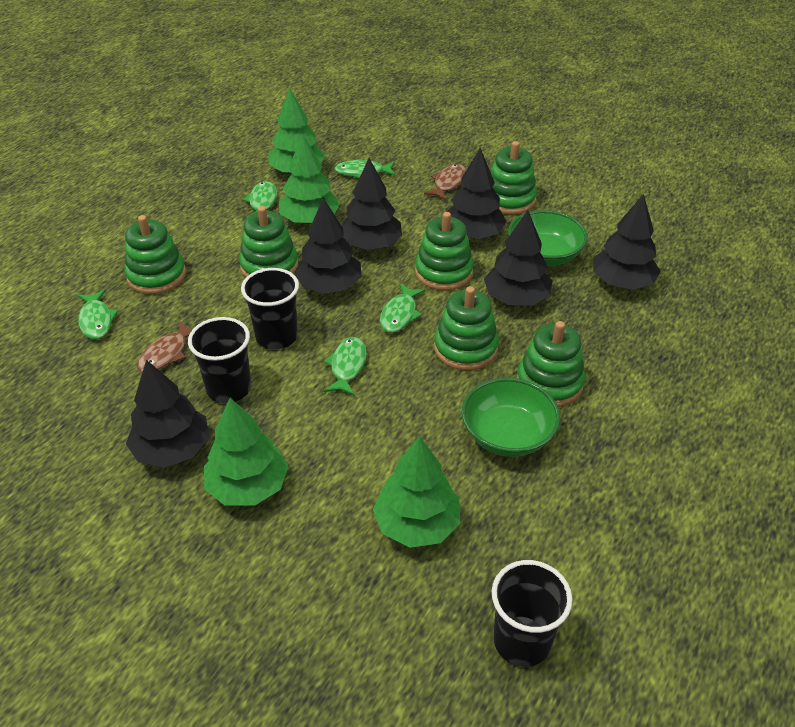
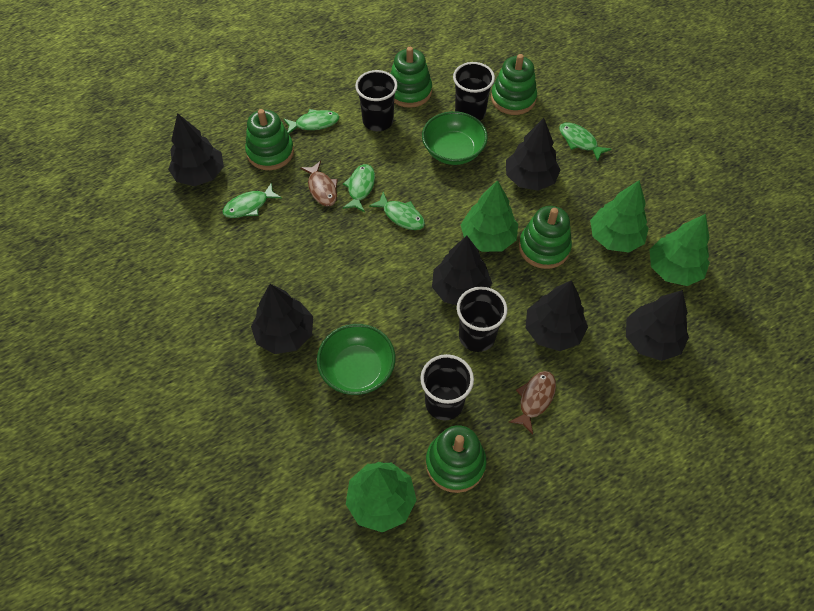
black cup: [188,317,251,403] [241,268,299,349] [492,560,573,667] = 3 -> [355,70,397,131] [420,354,474,421] [453,62,495,121] [457,287,507,352] = 4
green stacking toy: [124,215,186,294] [239,206,298,277] [415,212,474,291] [434,286,499,370] [491,141,537,215] [517,321,585,407] = 6 -> [245,109,294,170] [390,47,432,108] [426,425,486,493] [491,54,537,115] [519,206,572,269] = 5

